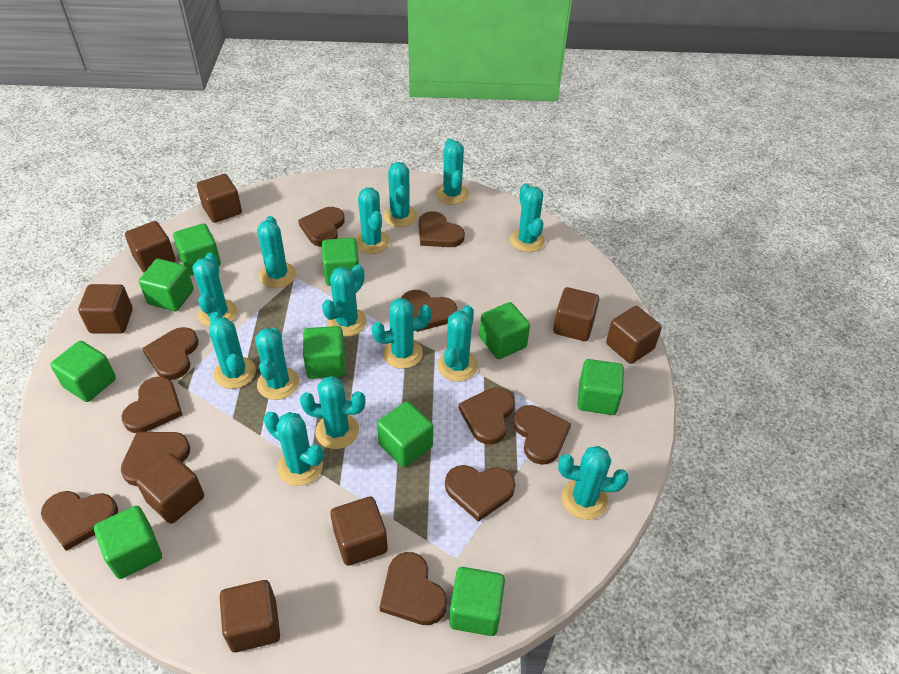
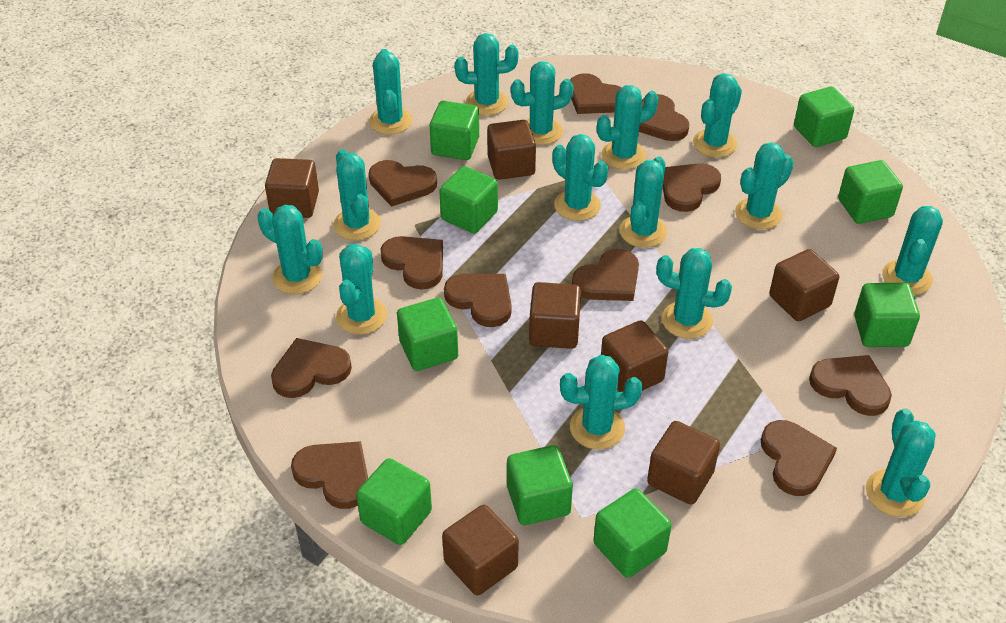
brown cube: [78,284,133,333] [125,221,176,273] [136,453,204,524] [197,174,242,223] [220,580,280,652] [331,496,388,566] [553,287,599,341] [606,306,662,364] = 8 -> [265,158,319,218] [442,505,519,595] [487,120,536,180] [529,282,581,349] [601,320,668,392] [647,421,720,505] [769,249,839,321] = 7
green cube: [50,341,116,402] [94,506,162,579] [139,259,194,311] [173,223,221,275] [303,326,346,379] [322,238,359,286] [377,401,433,467] [449,567,505,636] [479,302,530,359] [577,359,624,415] = 10 -> [356,458,432,545] [397,298,458,371] [430,101,479,160] [439,166,498,233] [507,445,573,525] [593,488,672,578] [794,86,854,147] [838,160,903,224] [854,283,920,347] = 9
turquoise cactus: [192,253,237,327] [209,312,256,389] [255,328,299,400] [257,216,296,288] [264,411,323,486] [300,376,366,449] [322,264,367,337] [355,187,390,254] [371,298,432,369] [383,162,417,227] [436,139,469,205] [437,305,478,381] [510,183,545,252] [558,446,629,520] = 14 -> [257,205,323,294] [333,149,381,240] [336,243,387,335] [369,49,412,134] [455,33,518,116] [511,62,574,145] [552,134,608,221] [560,355,642,449] [597,85,659,170] [620,156,667,248] [657,248,732,339] [693,73,742,157] [735,142,794,229] [866,409,936,517] [882,206,943,295] = 15

